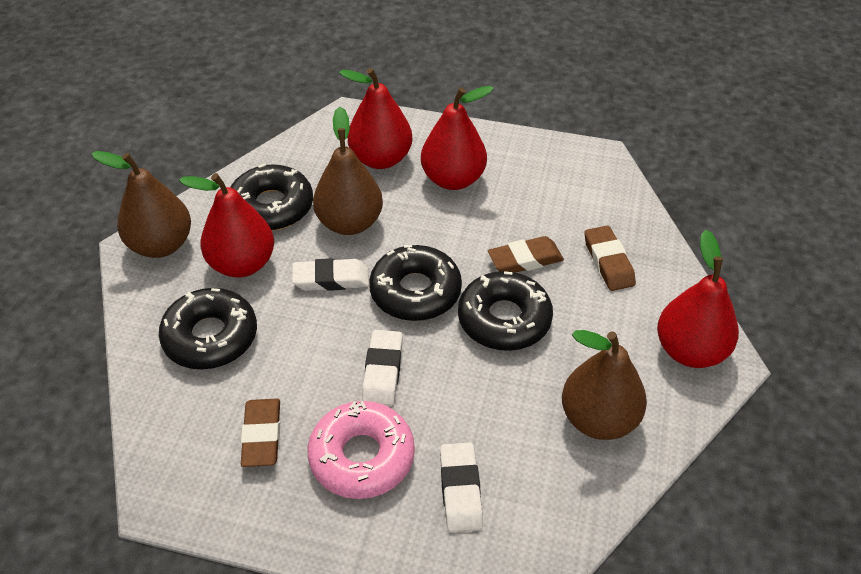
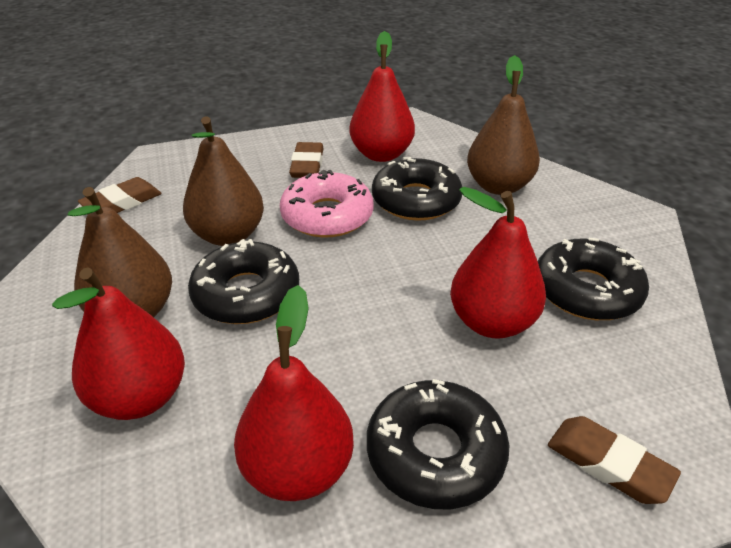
white eraser: [292,258,369,291] [362,330,403,406] [440,442,483,533] = 3 -> none = 0

